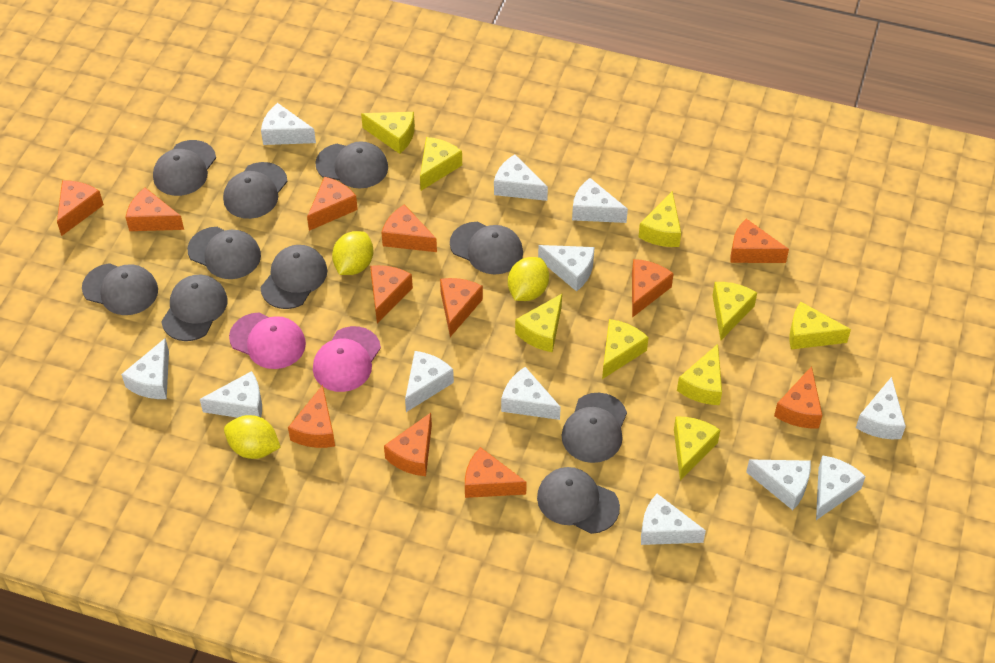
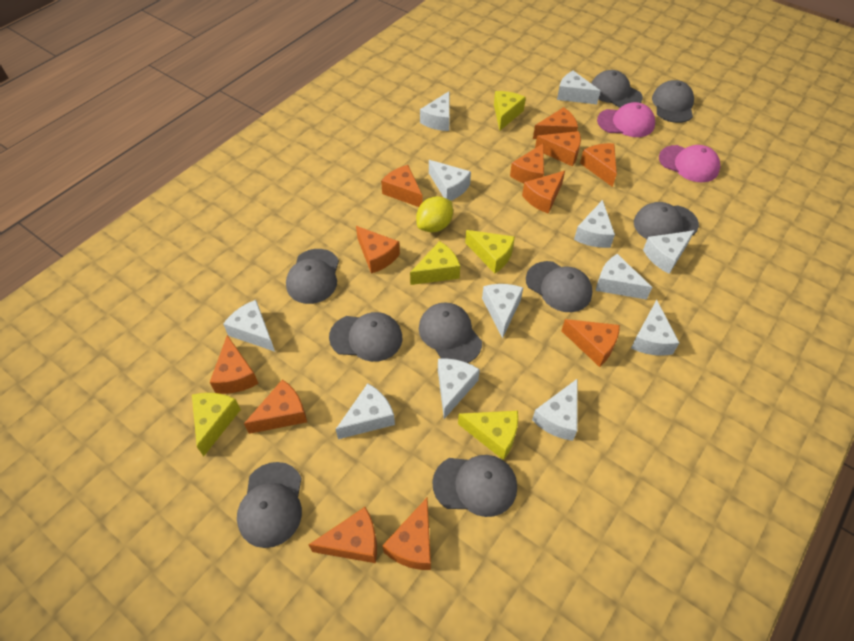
grey cap: [82,263,158,315] [153,140,216,196] [161,275,228,341] [187,227,261,279] [223,162,287,219] [261,245,327,309] [315,141,388,188] [450,222,523,275] [537,467,620,534] [562,393,627,463] = 10 -> [237,462,302,548] [286,249,339,304] [329,312,402,362] [419,302,482,363] [432,455,517,517] [526,261,592,312] [591,70,643,108] [634,202,699,239] [652,80,694,123] = 9
yellow cheese: [361,112,415,154] [420,137,462,191] [515,294,562,352] [602,319,649,379] [638,191,681,247] [674,416,720,480] [677,344,722,405] [712,282,757,340] [789,302,851,349] = 9 -> [192,393,241,456] [410,241,460,285] [458,411,518,460] [465,230,515,274] [494,91,526,131] = 5
yellow lemon: [224,415,281,459] [332,231,373,275] [508,257,549,301] = 3 -> [416,196,453,232] = 1

